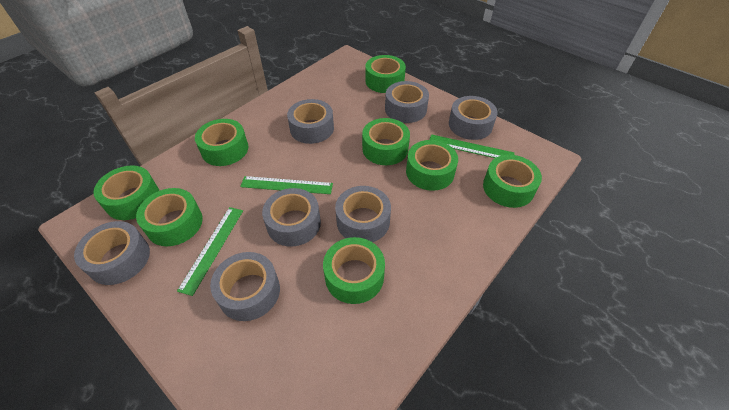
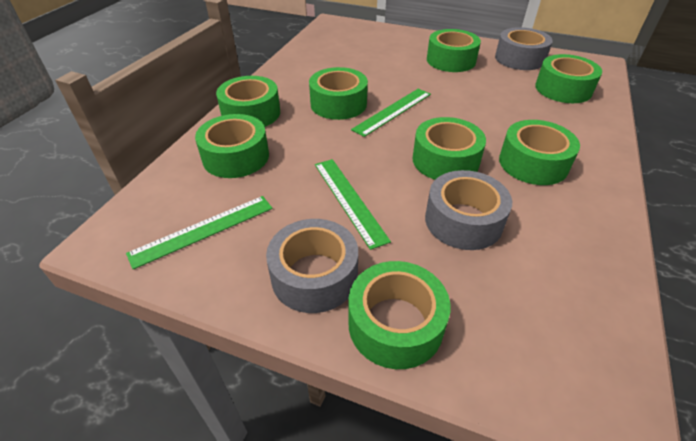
grey tape: [74,221,150,285] [210,252,280,321] [262,188,321,246] [287,99,334,144] [335,186,391,242] [385,81,429,123] [449,96,498,140] = 7 -> [266,219,358,313] [425,170,512,250] [495,27,553,70] = 3

